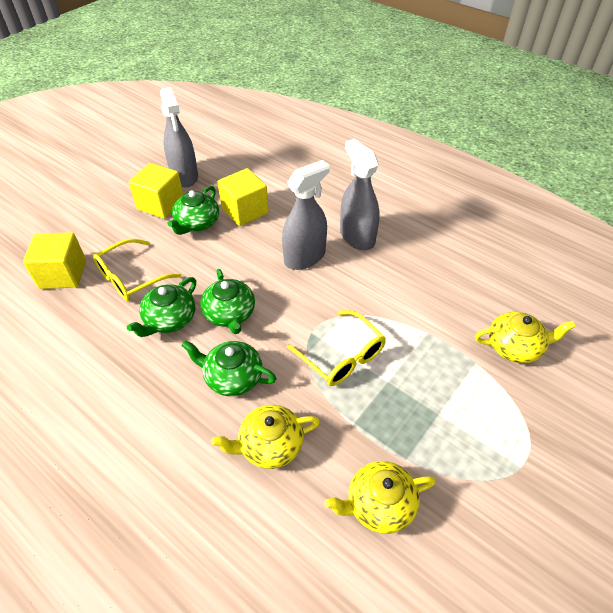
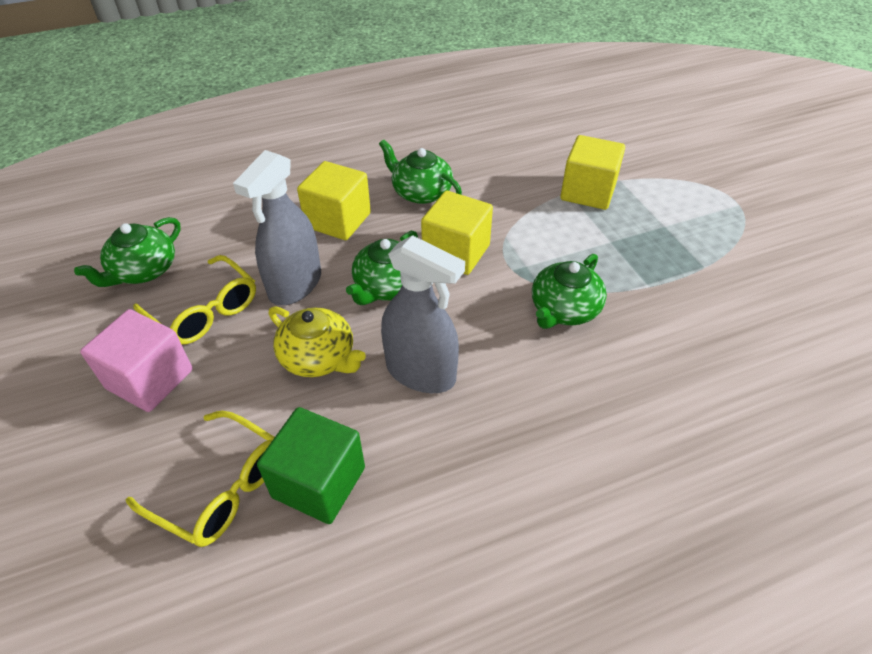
green cube: none = 0 -> [257,407,365,524] = 1
grey spray bottle: [160,87,198,187] [282,160,330,270] [340,139,380,250] = 3 -> [233,150,321,305] [381,235,465,393] = 2
pink cube: none = 0 -> [80,309,193,412] = 1
yellow teapot: [211,405,320,469] [325,461,436,534] [475,312,575,363] = 3 -> [269,306,366,377] = 1

